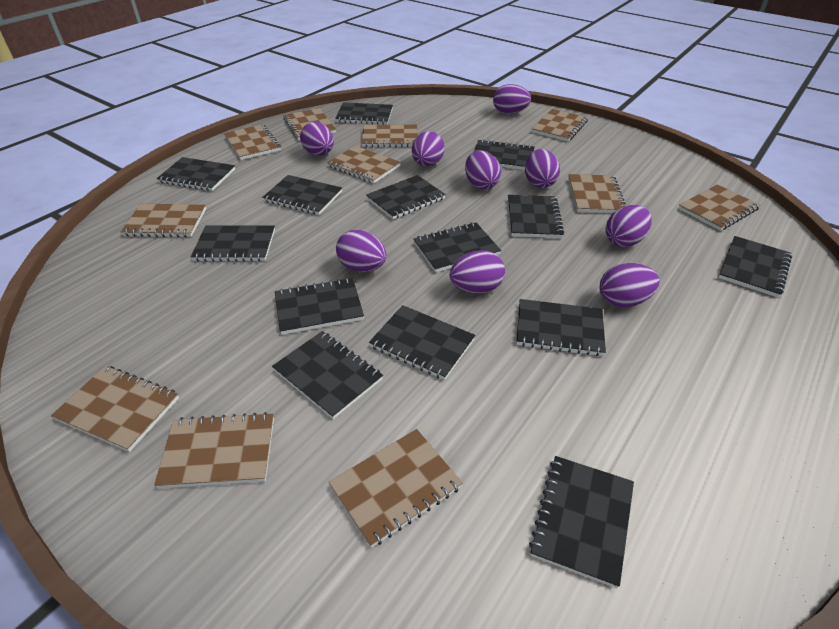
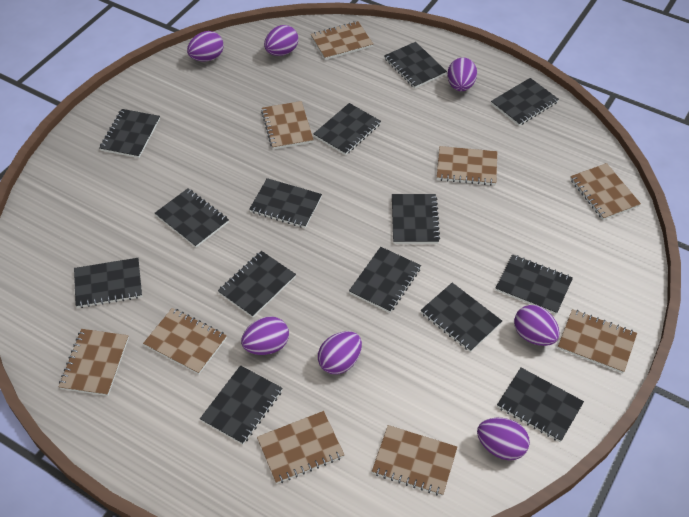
brown notebook: [51,366,179,452] [121,204,206,237] [154,412,274,489] [224,124,281,160] [283,108,336,140] [327,145,401,184] [329,429,463,548] [362,124,418,147] [532,109,588,142] [568,174,626,213] [678,184,760,231] = 11 -> [59,329,129,396] [143,308,227,374] [257,411,344,484] [261,101,314,149] [311,21,373,60] [372,425,457,496] [437,146,497,185] [558,309,637,373] [570,163,641,220] = 9
purple egg: [300,122,334,156] [336,230,386,272] [412,131,445,166] [449,250,505,293] [465,151,501,190] [493,84,531,114] [525,149,560,188] [600,263,660,307] [605,205,652,247] = 9 -> [187,31,224,62] [241,316,289,355] [264,25,298,56] [318,331,362,374] [447,57,477,91] [477,418,530,460] [514,305,559,346] = 7

